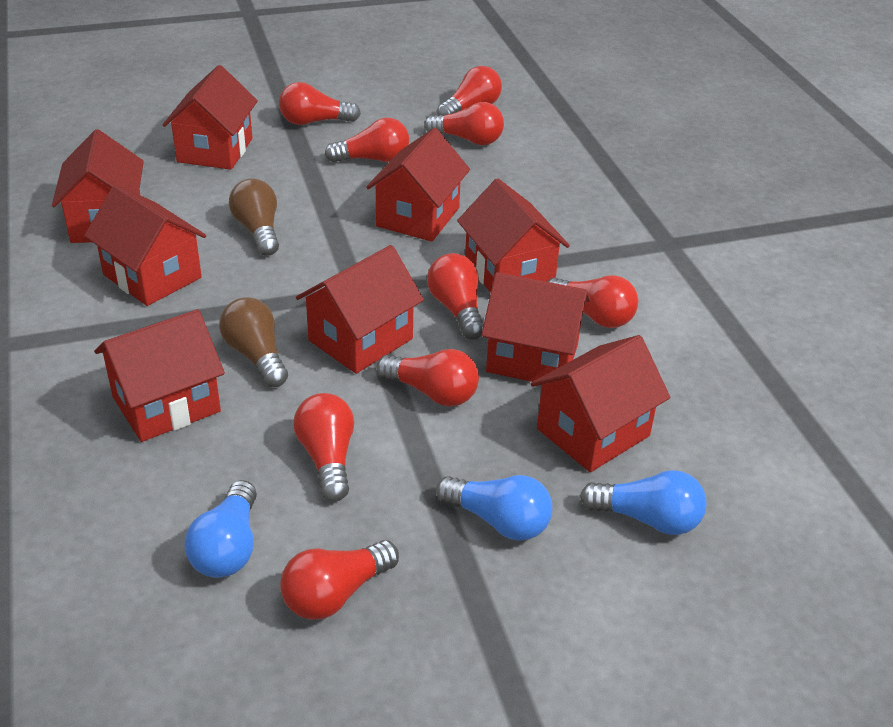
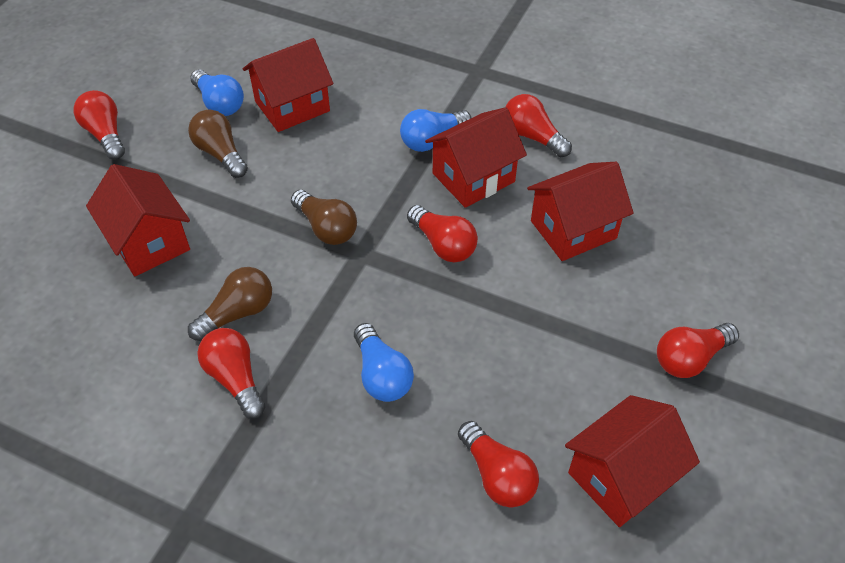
brown light bulb: [219,297,288,387] [229,178,279,256] = 2 -> [188,110,248,178] [188,267,272,341] [291,190,357,245] = 3
red house: [52,129,144,243] [84,184,206,306] [94,309,225,442] [162,65,258,170] [296,245,424,374] [366,128,470,242] [457,179,570,293] [481,272,591,382] [531,335,670,472] = 9 -> [86,164,190,277] [243,38,334,132] [425,107,527,208] [527,162,634,261] [565,395,700,527] = 5
red light bulb: [279,82,361,125] [280,540,399,620] [293,393,354,501] [325,118,409,162] [376,349,479,407] [424,102,504,145] [427,253,484,340] [437,66,502,116] [548,275,638,328] = 9 -> [74,90,125,159] [198,328,265,419] [407,205,478,262] [458,421,539,507] [506,94,572,157] [657,323,739,378] = 6

